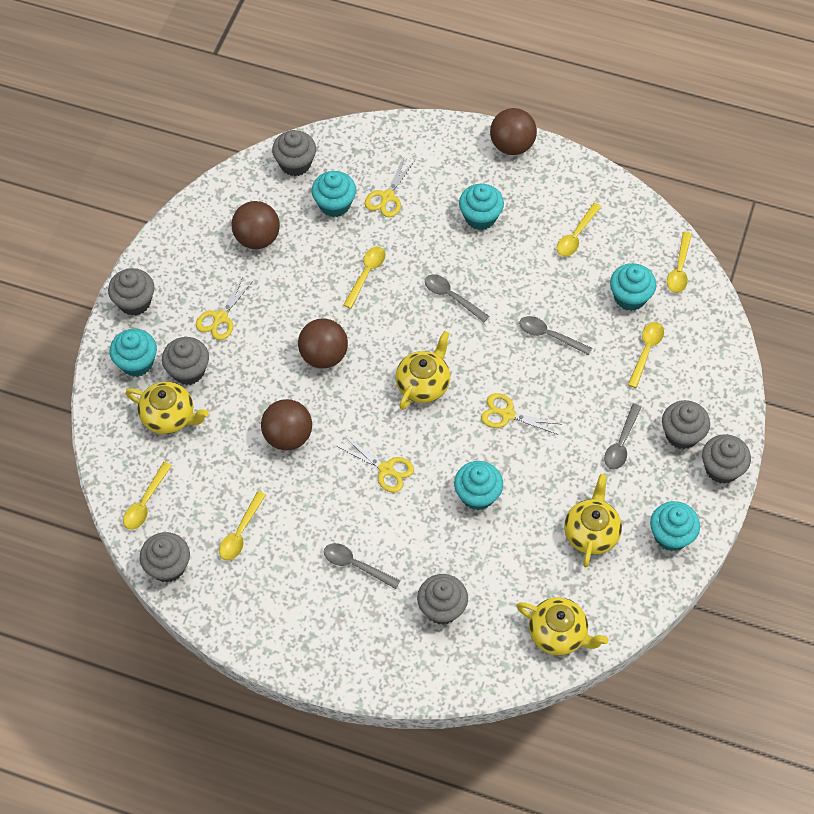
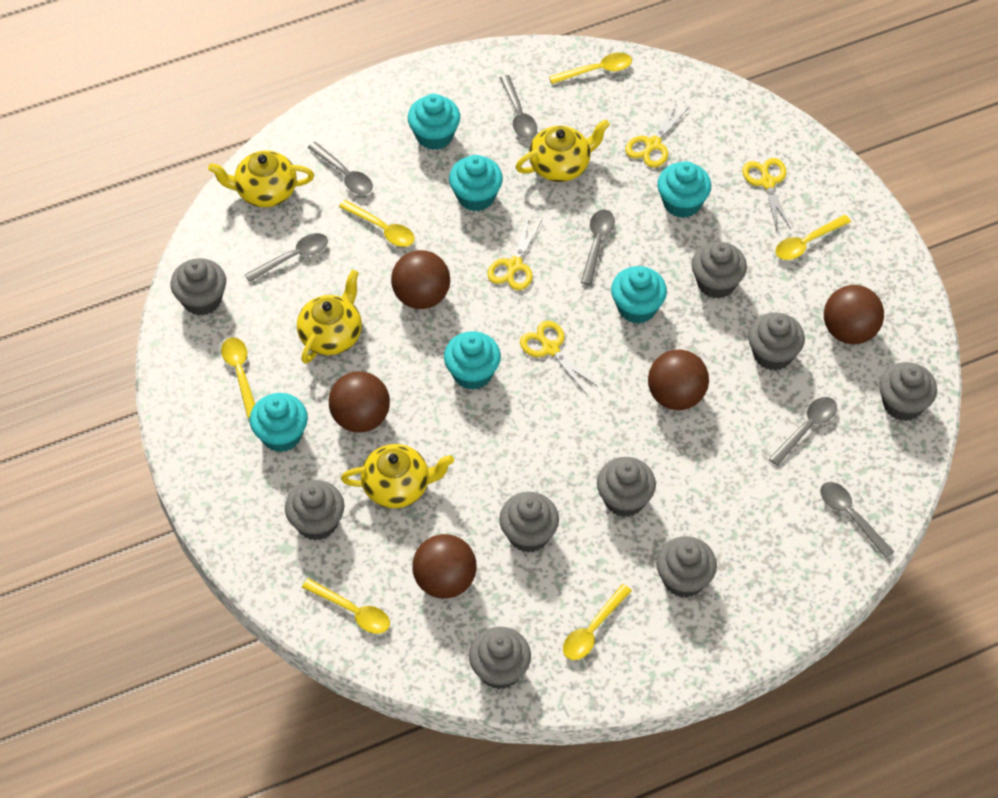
brown ball: [231,201,280,249] [261,399,312,451] [298,318,348,369] [490,108,537,155] = 4 -> [329,371,390,433] [391,250,450,309] [412,534,476,599] [648,350,709,410] [824,285,884,344] = 5
grey cupcake: [108,268,154,316] [140,532,190,583] [162,337,209,385] [272,130,316,176] [417,574,468,625] [662,400,710,449] [702,434,751,484] = 7 -> [171,258,226,316] [285,480,344,540] [469,627,531,690] [499,492,559,553] [597,457,656,517] [656,536,717,598] [691,242,747,299] [748,313,805,371] [879,362,937,421] = 9
grey spoon: [324,543,400,589] [425,274,489,322] [519,316,592,355] [604,403,641,469] = 4 -> [245,233,328,282] [308,142,373,195] [500,75,537,139] [581,210,615,285] [769,397,837,466] [820,482,894,558] = 6

